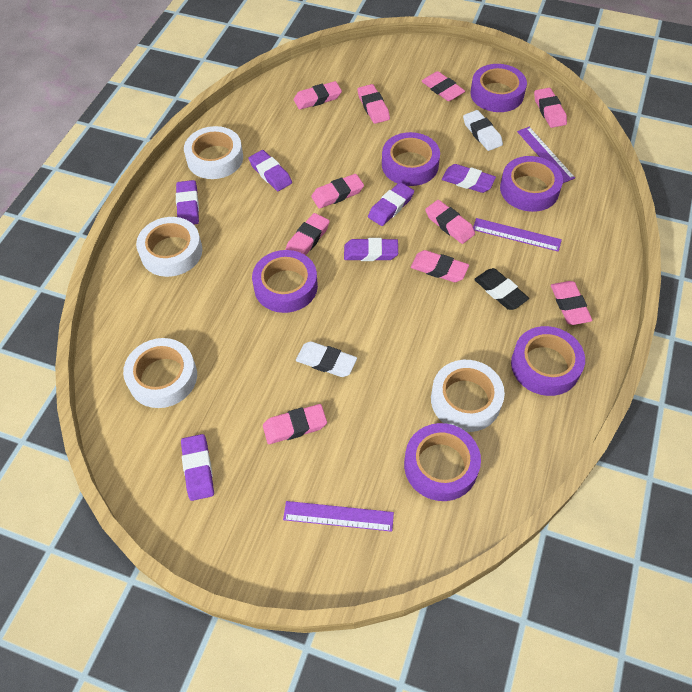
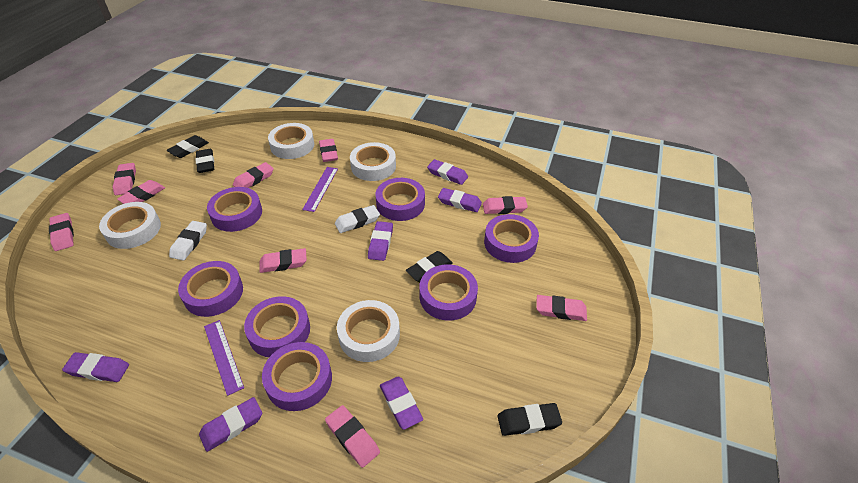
black eraser: [474,268,529,310] = 1 -> [167,135,209,158] [195,149,214,173] [406,251,453,282] [497,403,562,436] = 4
pink eraser: [263,404,327,444] [285,213,330,255] [294,81,342,110] [311,174,364,209] [357,84,390,124] [411,250,469,282] [421,71,465,101] [425,200,475,244] [534,88,567,128] [551,281,592,325] = 10 -> [49,213,74,251] [113,163,136,195] [117,180,165,204] [233,162,274,188] [259,248,307,273] [319,139,338,162] [325,405,380,468] [483,196,528,214] [536,295,587,321] = 9
purple ruler: [283,501,394,532] [473,218,562,252] [517,127,575,183] = 3 -> [204,320,244,396] [302,167,338,212] = 2
purple tape: [252,250,318,313] [382,132,440,186] [404,423,481,501] [470,64,527,112] [500,156,563,212] [511,326,585,396] = 6 -> [178,261,243,317] [207,187,262,232] [244,296,310,357] [262,342,332,411] [376,178,425,221] [419,264,478,320] [484,214,539,263] = 7

